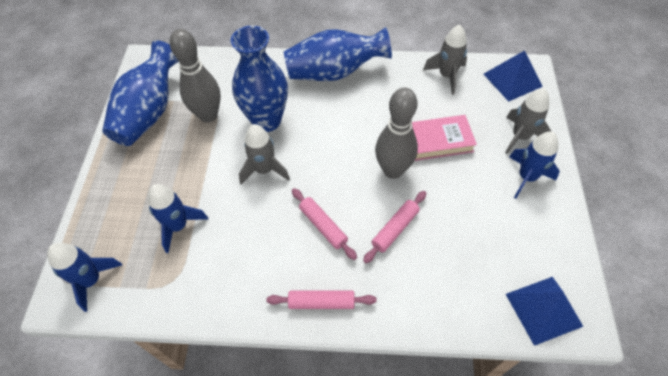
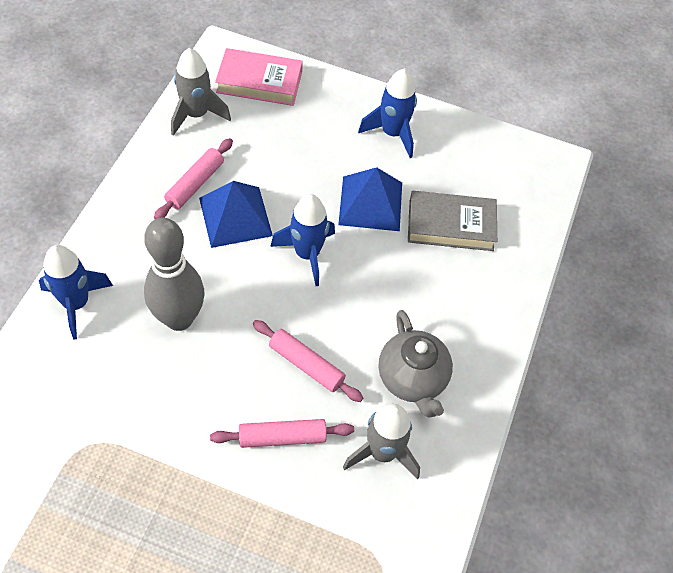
blue vase: [102,40,179,146] [231,26,288,132] [284,27,392,81] = 3 -> none = 0
grey book: none = 0 -> [408,191,497,251] = 1
grey bowling pin: [170,29,221,123] [375,87,418,179] = 2 -> [144,217,204,331] = 1
grey rocket: [239,124,290,184] [423,25,467,95] [505,88,551,154] = 3 -> [171,48,231,136] [343,404,420,480] = 2
grey teapot: none = 0 -> [379,310,453,417] = 1

